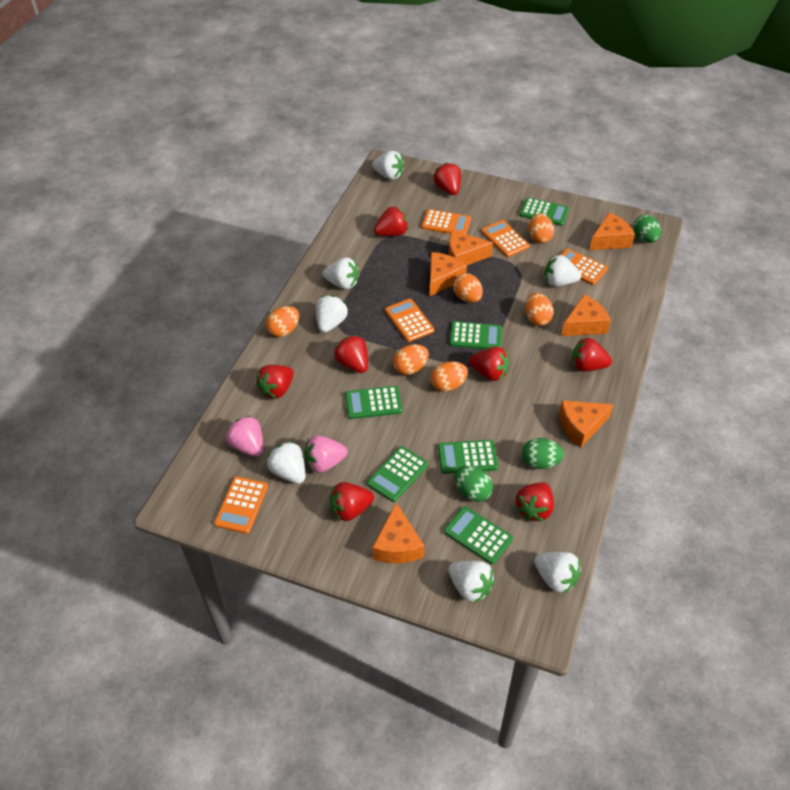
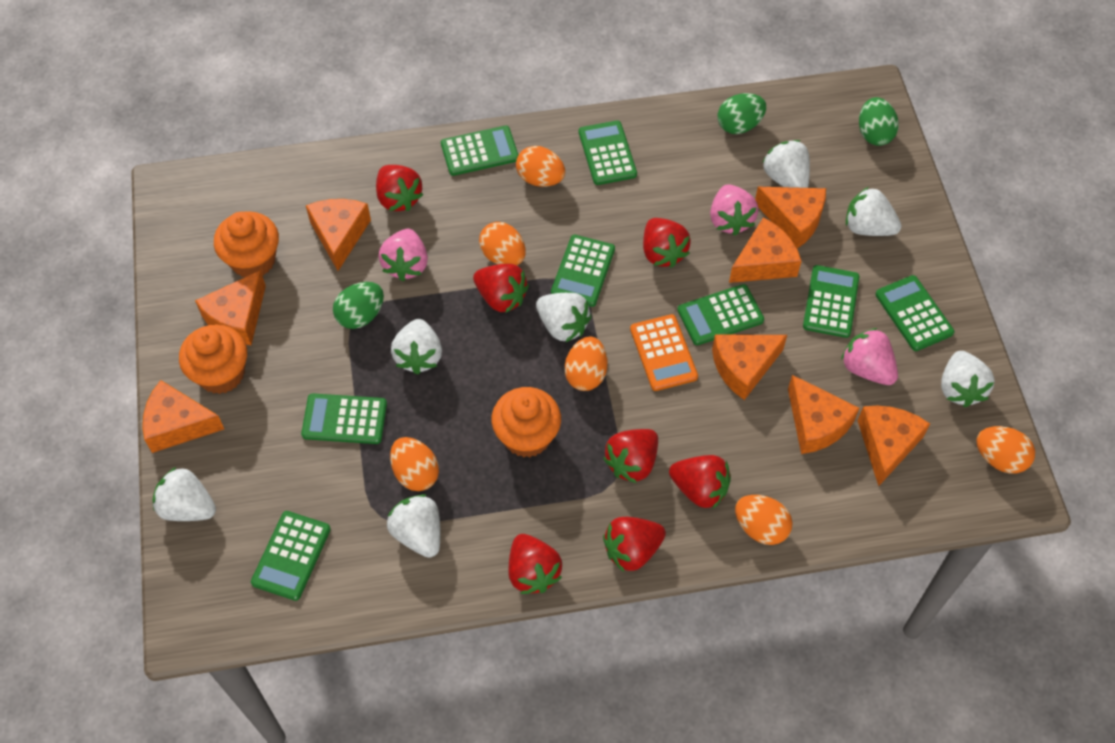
green calculator: [345,386,402,419] [367,446,428,502] [438,440,498,474] [444,506,513,564] [450,321,502,349] [520,198,569,226] = 6 -> [251,511,331,601] [301,393,387,444] [441,126,518,176] [551,235,615,307] [579,121,637,185] [677,284,764,345] [803,265,859,338] [875,275,954,351] = 8
orange calculator: [214,476,268,534] [385,299,434,342] [422,209,471,234] [481,220,530,257] [561,249,608,285] = 5 -> [630,314,698,391] = 1
orange cheese: [372,503,425,564] [429,252,467,297] [448,230,493,265] [559,400,614,448] [561,295,611,336] [589,213,635,250] = 6 -> [142,380,224,453] [195,270,266,345] [306,199,371,271] [712,334,787,400] [729,217,801,283] [755,187,826,249] [788,375,860,454] [857,406,930,486] = 8
orange cupcake: none = 0 -> [179,325,247,394] [214,212,279,277] [491,387,561,458] = 3
pink strawberry: [226,415,263,457] [304,435,348,473] = 2 -> [379,228,428,281] [710,184,758,236] [841,328,898,385] = 3
red strawberry: [256,365,294,399] [329,482,374,521] [334,335,368,373] [374,207,408,236] [433,163,461,195] [469,347,509,381] [515,482,554,522] [572,338,612,372] = 8 -> [376,165,423,211] [473,264,529,313] [509,534,562,594] [603,429,658,483] [603,517,666,572] [643,218,691,268] [669,455,731,508] = 7

